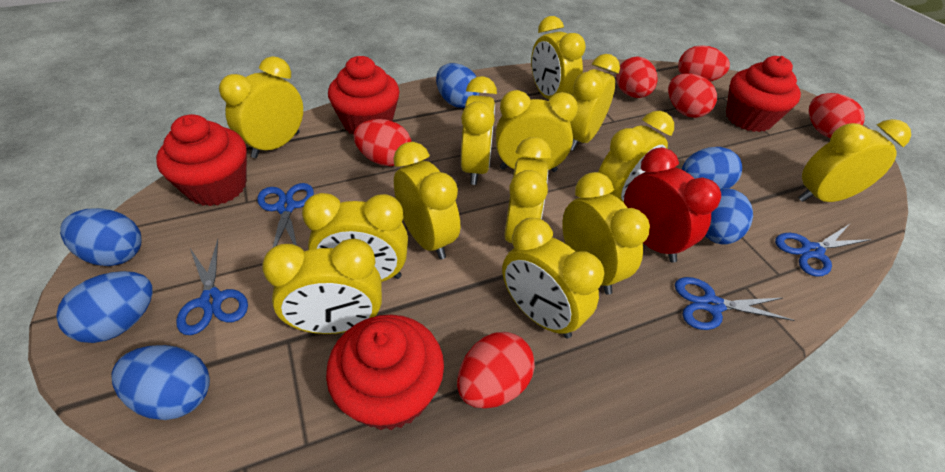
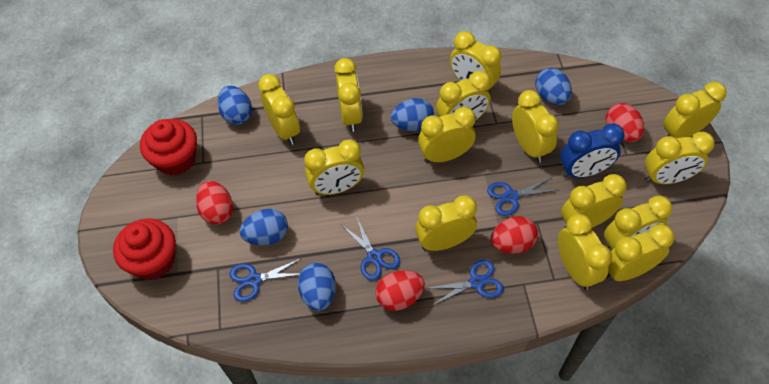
blue clock: none = 0 -> [560,123,625,178] = 1
blue egg: [56,271,153,343] [60,208,142,266] [111,345,210,420] [436,63,479,108] [682,147,742,189] [705,188,753,244] = 6 -> [218,85,252,125] [240,209,288,246] [298,263,336,311] [391,98,434,132] [535,68,572,105] = 5
red clock: [624,148,721,263] = 1 -> none = 0
red cupcake: [156,114,247,206] [326,315,444,430] [328,56,400,135] [726,56,801,132] = 4 -> [113,218,176,280] [140,119,197,176] = 2
red egg: [354,119,412,166] [457,332,535,408] [616,56,657,98] [668,73,717,118] [678,45,730,82] [809,93,865,138] = 6 -> [196,181,233,225] [375,270,425,311] [491,216,538,254] [605,103,644,142] = 4
yellow clock: [219,56,303,158] [262,239,382,334] [302,193,408,282] [393,142,460,259] [461,76,497,185] [496,90,578,172] [502,218,604,338] [504,137,551,243] [531,16,586,99] [562,172,650,295] [570,54,620,151] [598,111,674,203] [798,119,911,202] = 13 -> [258,74,300,145] [304,139,364,195] [334,58,363,132] [415,195,477,251] [418,107,476,163] [436,71,491,121] [450,31,501,93] [512,90,559,163] [558,214,612,290] [561,174,627,228] [604,196,672,251] [606,224,675,281] [645,132,715,184] [663,82,727,138] = 14

